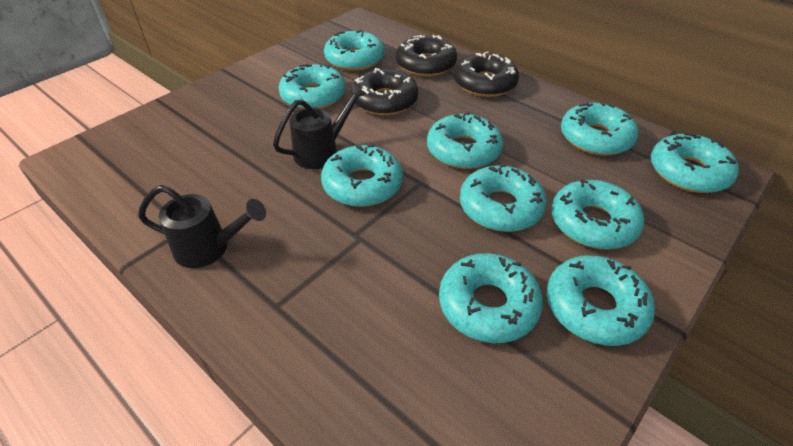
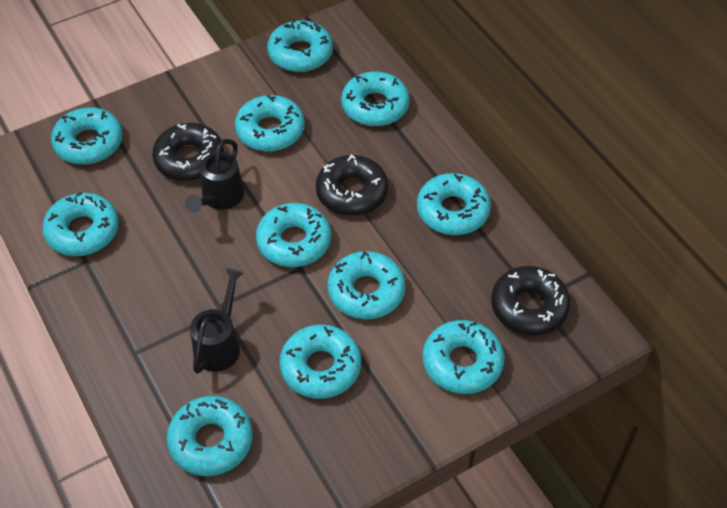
turquoise donut: [279,63,346,109] [321,144,403,207] [324,29,384,71] [427,112,503,169] [439,253,543,343] [460,163,547,232] [547,255,655,346] [551,179,644,250] [561,102,638,156] [651,133,739,193] = 10 -> [42,192,119,256] [51,107,123,165] [167,396,253,476] [235,95,305,151] [256,203,331,267] [267,19,333,72] [280,325,361,399] [327,251,405,319] [341,71,410,126] [417,173,491,235] [423,320,504,394] = 11

